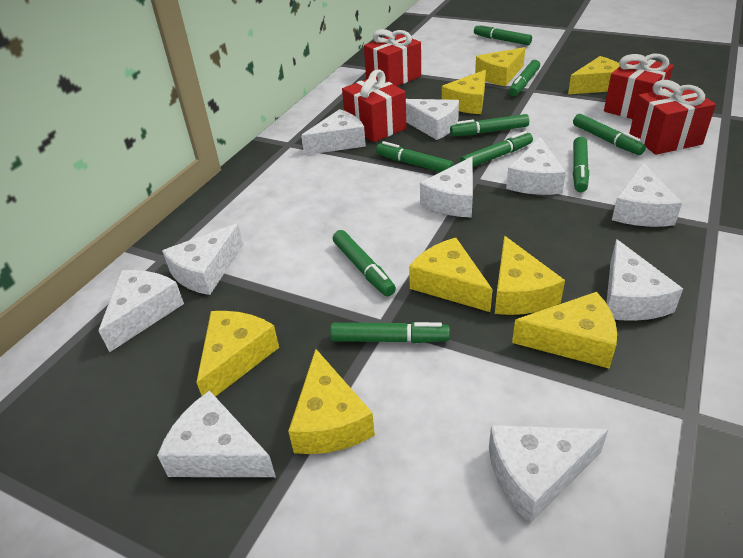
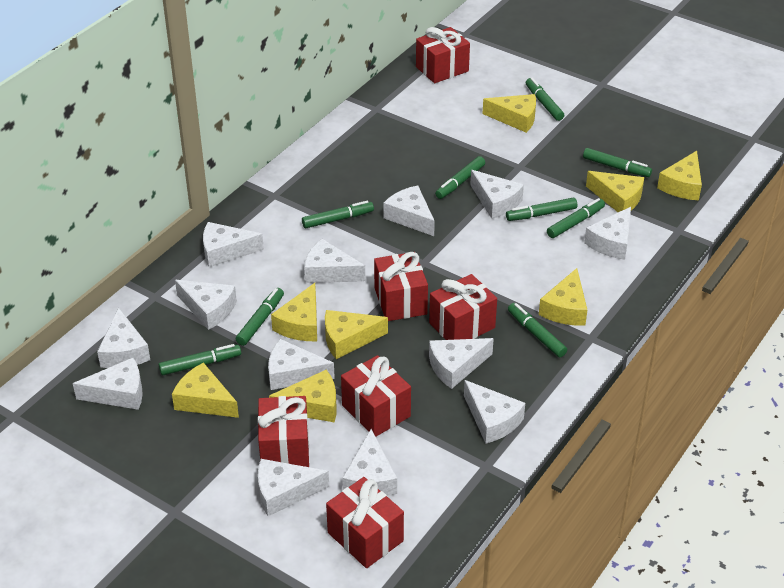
red gift: [342,69,407,142] [364,29,421,87] [604,54,674,119] [629,80,716,155] = 4 -> [258,396,309,467] [326,477,404,568] [341,355,411,437] [374,252,428,321] [416,27,470,83] [429,274,497,340] = 6
white cheese: [98,270,184,352] [157,391,276,477] [162,223,243,295] [301,109,366,155] [406,99,459,140] [420,157,473,218] [489,425,609,524] [506,137,566,195] [606,239,683,321] [612,162,682,227] = 10 -> [73,358,143,410] [97,308,150,368] [175,280,237,330] [203,222,264,267] [258,459,329,516] [268,339,335,390] [304,239,365,283] [342,429,397,496] [383,185,435,236] [429,338,494,389] [464,380,525,443] [470,170,524,219] [584,207,631,260] = 13

